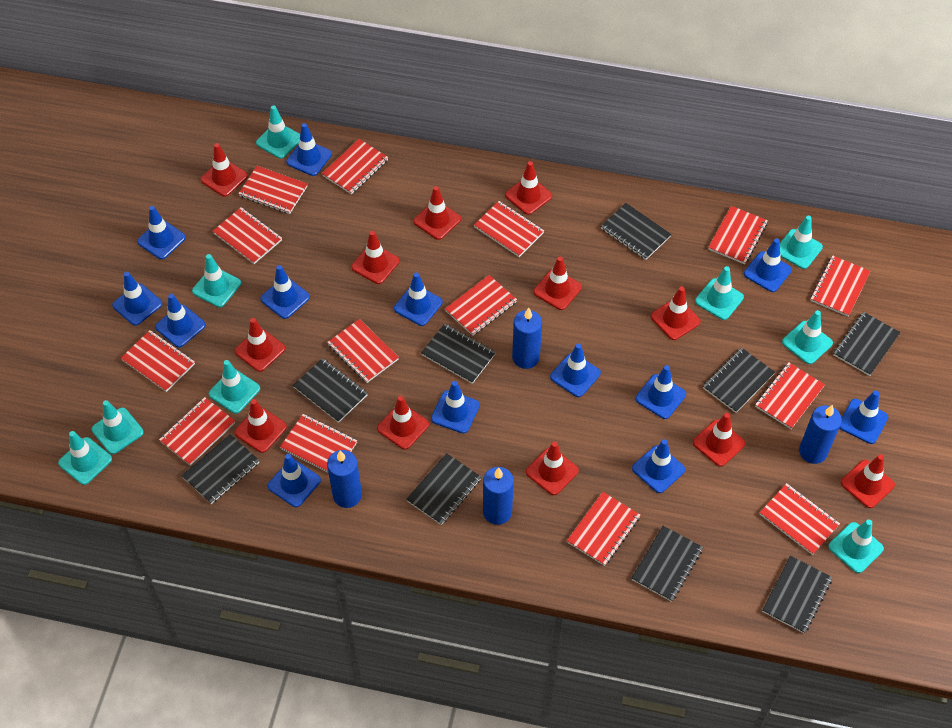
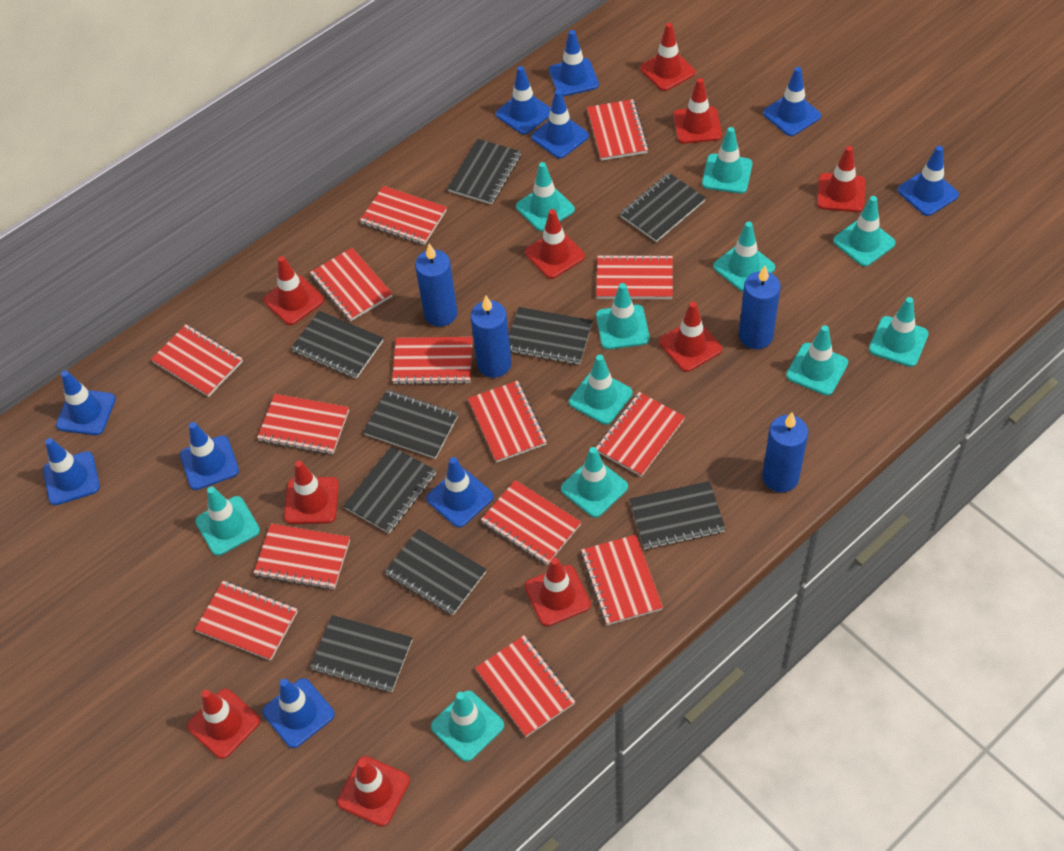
blue traffic cone: [112,272,162,326] [137,206,186,259] [155,294,206,347] [260,265,310,319] [267,454,321,507] [286,123,332,176] [394,273,443,326] [431,381,480,434] [550,343,601,397] [632,439,685,493] [635,365,686,419] [744,238,792,292] [840,391,888,444] = 13 -> [43,438,100,505] [56,370,116,435] [180,422,239,490] [262,678,335,748] [426,457,494,528] [496,66,551,135] [531,90,589,158] [549,30,599,96] [763,67,821,136] [897,146,959,216] = 10
red traffic cone: [201,143,248,197] [235,318,285,372] [235,399,287,453] [351,231,400,284] [377,396,429,450] [413,186,461,240] [505,161,552,215] [526,442,579,495] [533,257,582,310] [651,287,701,340] [693,413,745,467] [841,455,895,508] = 12 -> [187,689,260,759] [263,256,324,325] [284,461,339,524] [337,756,410,827] [525,209,585,279] [525,557,591,626] [640,23,695,91] [659,302,722,372] [673,78,722,144] [817,146,865,212] = 10
turquoise traffic cone: [58,431,112,485] [92,400,144,454] [192,254,241,307] [209,360,260,414] [256,105,300,159] [695,266,744,320] [780,215,823,269] [782,310,833,364] [828,519,884,573] = 9 -> [195,486,260,556] [431,691,504,762] [516,162,575,231] [561,447,628,518] [569,355,632,425] [596,283,650,350] [702,127,752,194] [713,221,775,292] [786,325,848,396] [833,196,896,267] [869,297,929,367] = 11

